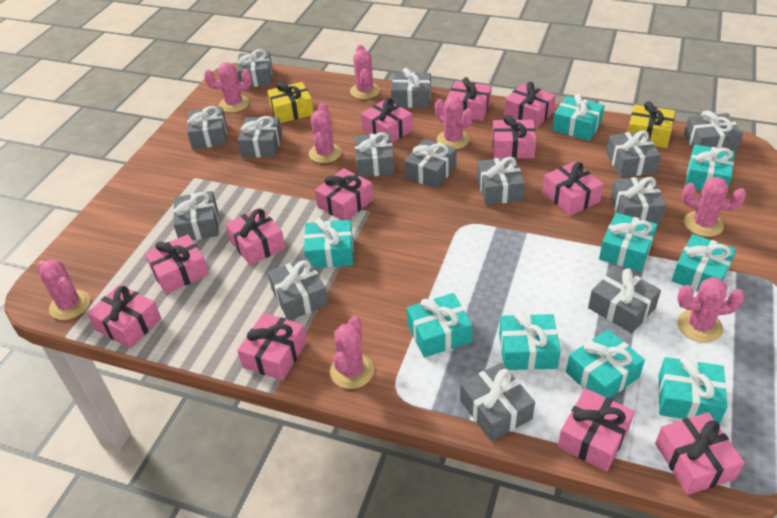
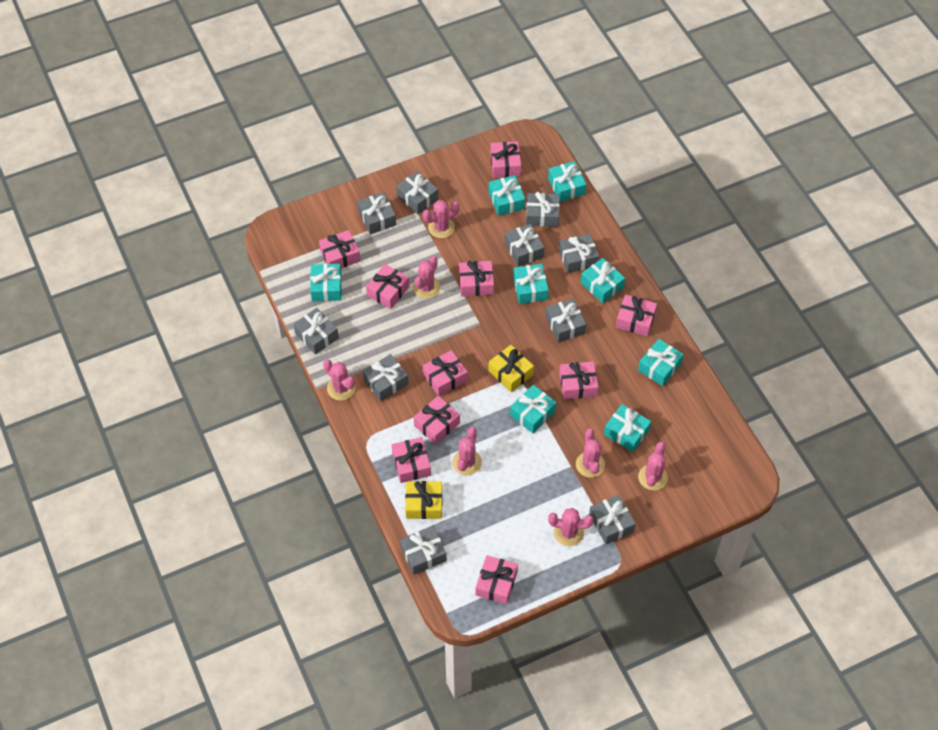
grey gift: [173,191,219,240] [187,106,227,149] [237,49,272,87] [238,116,282,158] [268,257,328,320] [354,132,395,177] [391,68,431,108] [404,139,457,189] [460,362,535,441] [477,157,525,205] [588,266,661,333] [606,130,661,178] [610,177,666,224] [684,110,743,152] = 14 -> [293,308,339,355] [357,192,396,234] [363,354,409,401] [396,171,438,214] [400,526,447,575] [504,224,544,267] [526,192,560,227] [545,298,587,343] [559,234,599,273] [589,494,636,544] = 10
pink cactus: [37,259,90,320] [204,62,252,112] [309,103,342,163] [330,316,374,389] [350,45,380,99] [435,96,473,149] [677,277,745,343] [682,177,746,237] = 8 -> [323,360,356,401] [413,256,440,299] [423,200,459,238] [452,427,482,475] [548,508,593,546] [576,428,605,478] [638,442,668,490] = 7
pink gift: [87,285,161,348] [145,234,209,294] [225,207,285,265] [237,313,307,381] [315,168,373,220] [361,98,413,143] [447,77,492,121] [492,115,536,159] [504,82,556,128] [542,162,604,216] [558,388,635,472] [655,412,745,495] = 12 -> [319,230,361,268] [366,264,409,309] [392,437,431,483] [414,396,460,445] [423,350,467,396] [459,261,494,297] [476,555,518,604] [490,141,521,178] [559,361,598,400] [616,295,657,336] = 10
turquoise gift: [304,218,354,268] [407,293,472,358] [499,312,561,370] [552,94,604,141] [566,329,645,398] [599,213,657,272] [658,357,728,424] [672,234,736,291] [685,145,734,190] = 9 -> [310,264,342,301] [489,175,525,216] [510,385,556,433] [513,264,549,304] [548,161,587,202] [581,258,625,303] [604,404,651,452] [638,339,684,386] = 8

